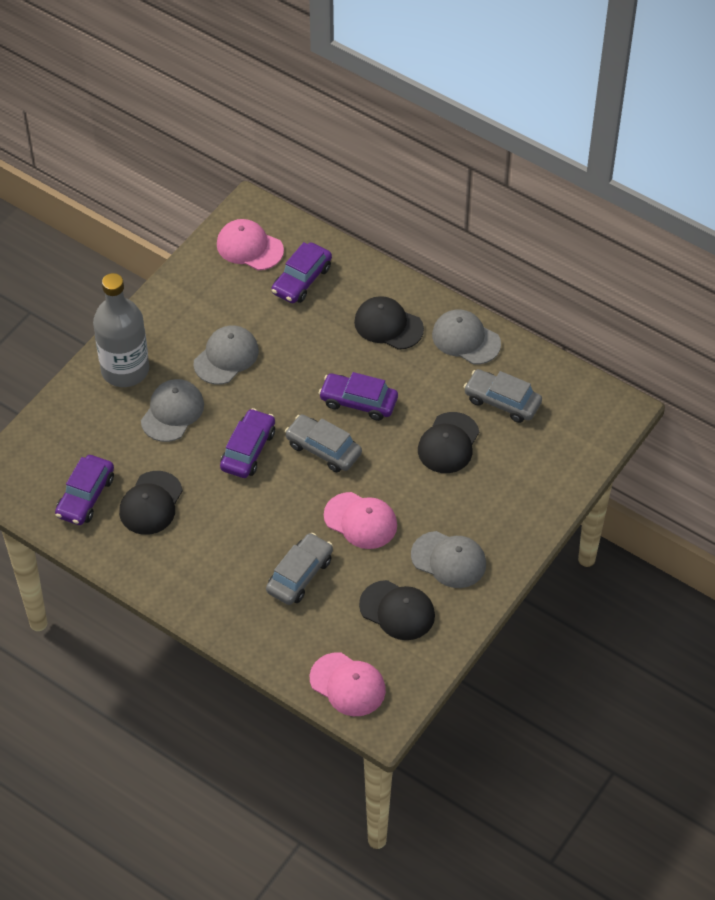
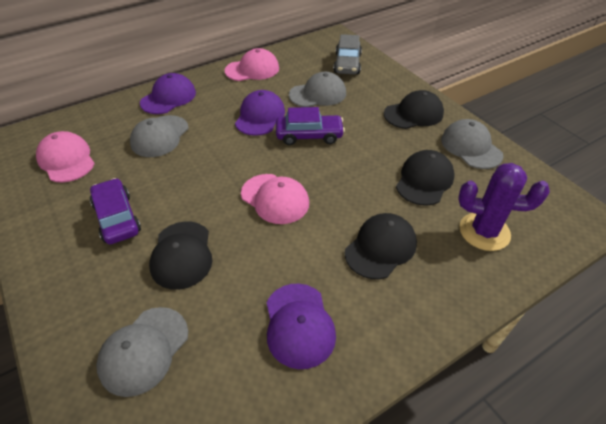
grey bottle: [93,273,149,387] = 1 -> none = 0
grey car: [266,533,333,605] [285,414,362,472] [464,369,542,423] = 3 -> [333,34,362,74] = 1
purple cactus: none = 0 -> [459,163,550,251] = 1
purple cap: none = 0 -> [140,73,196,114] [235,90,285,136] [266,284,336,369] = 3
purple car: [55,455,114,525] [220,408,275,478] [272,242,332,303] [319,372,398,421] = 4 -> [90,178,141,244] [276,107,345,145] = 2

